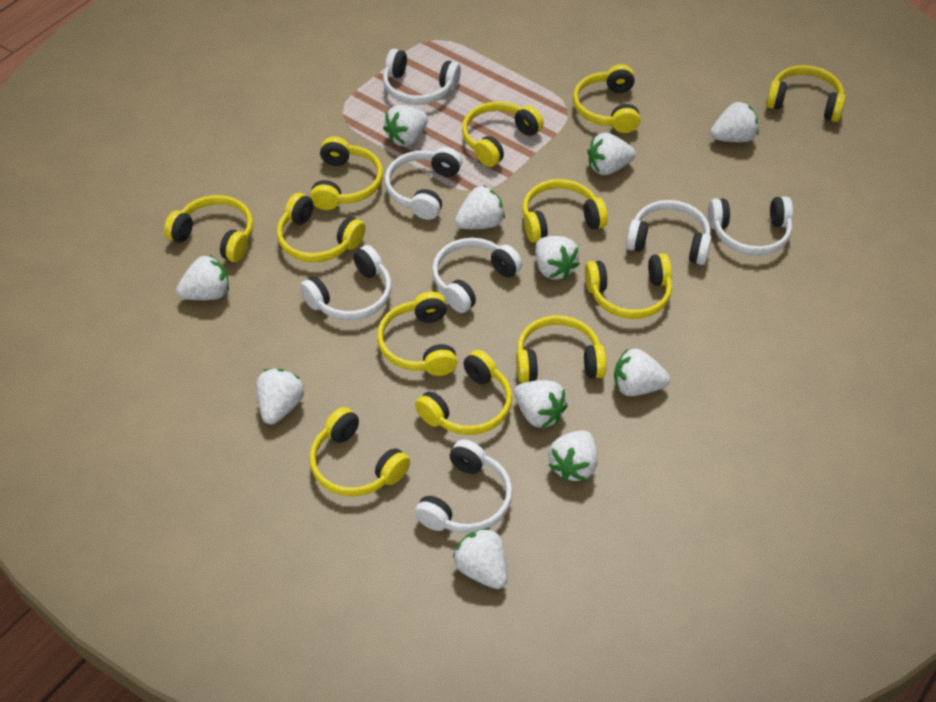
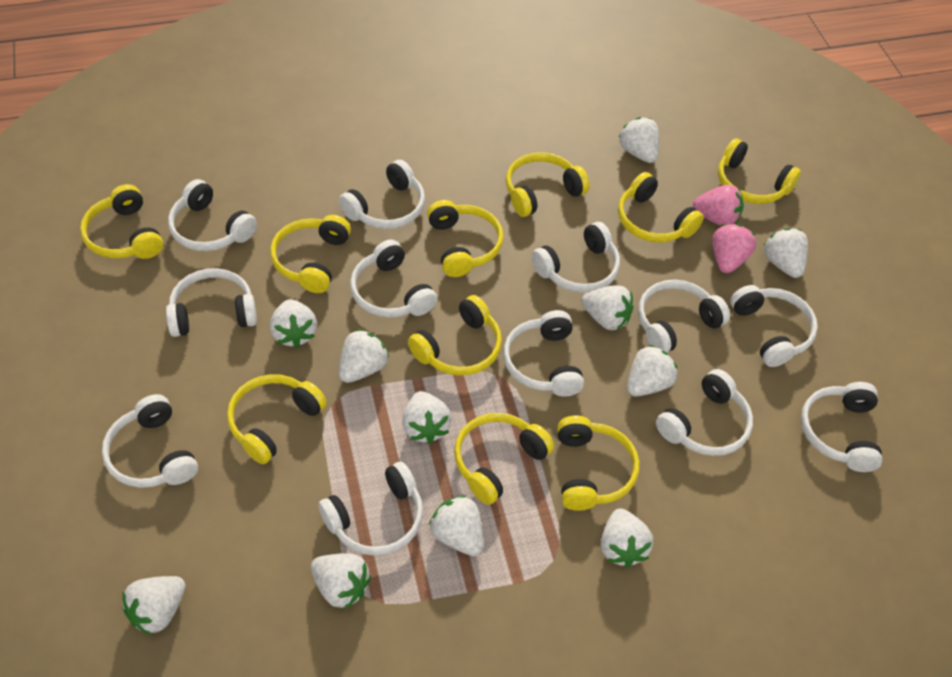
pink strawberry: none = 0 -> [693,185,744,226] [712,224,756,273] = 2
white headphones: [300,245,391,320] [383,49,461,105] [385,147,462,220] [414,439,512,533] [432,238,522,313] [626,200,712,265] [708,196,793,256] = 7 -> [102,394,198,488] [166,268,257,337] [168,179,257,251] [318,462,423,556] [339,160,425,229] [350,240,437,318] [503,310,584,397] [532,222,620,293] [638,280,730,353] [656,369,753,456] [730,285,818,367] [801,382,882,472] = 12
yellow headphones: [164,195,253,262] [277,193,365,263] [309,407,410,497] [310,137,383,210] [377,292,457,376] [415,350,512,435] [462,101,544,167] [516,315,607,383] [522,179,608,243] [573,64,640,133] [585,254,672,319] [766,65,846,122] = 12 -> [80,184,163,259] [227,374,327,464] [270,215,351,293] [408,295,502,376] [427,200,504,277] [454,413,554,505] [506,152,590,217] [557,415,639,511] [618,172,704,243] [718,138,801,204] = 10

